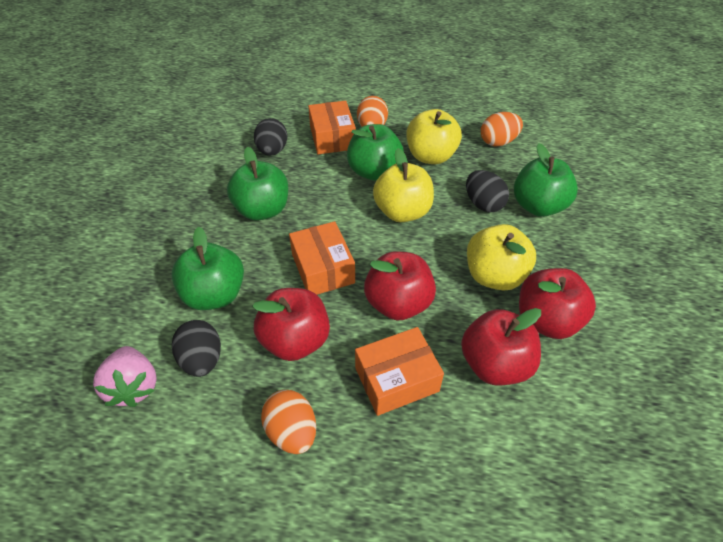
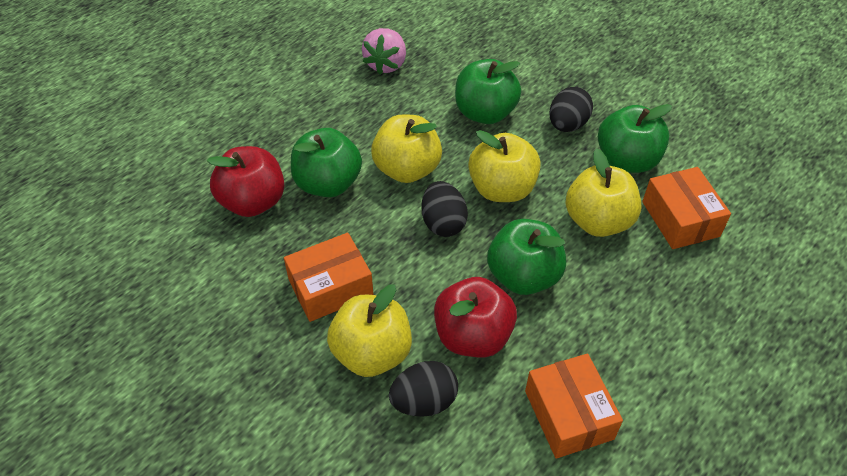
orange egg: [261,390,316,454] [357,96,388,127] [481,112,523,146] = 3 -> none = 0
red apple: [252,288,330,361] [364,251,436,320] [461,308,541,385] [519,268,596,339] = 4 -> [207,146,285,217] [434,277,517,357] = 2
yellow apple: [373,148,434,222] [407,109,462,164] [467,224,536,291] = 3 -> [327,284,412,377] [371,115,442,183] [468,130,541,202] [565,148,641,237] = 4

